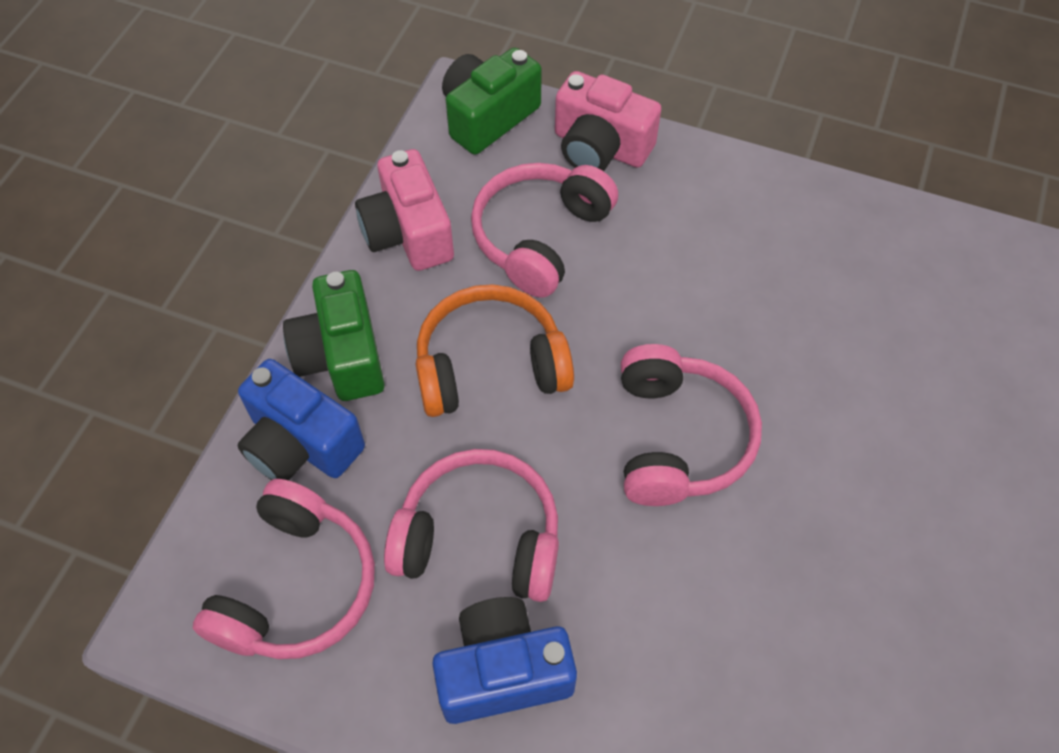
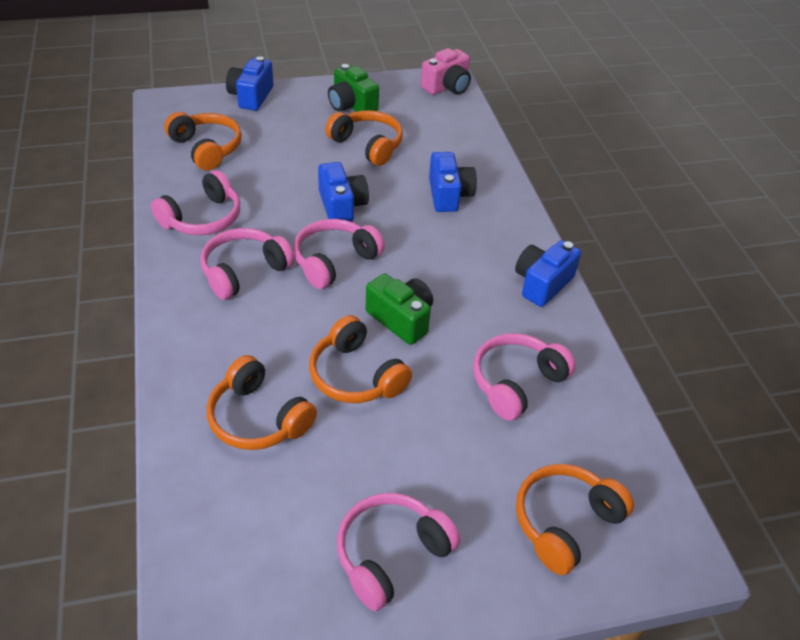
blue camera: [237,359,365,480] [432,597,577,724] = 2 -> [226,56,273,111] [318,162,369,222] [429,152,477,212] [515,240,581,307] = 4
orange headphones: [415,284,574,417] = 1 -> [164,112,242,170] [207,355,317,450] [309,315,412,403] [325,110,403,166] [516,464,634,575] = 5
pink camera: [355,149,454,271] [555,71,662,171] = 2 -> [421,48,471,95] = 1
pink headphones: [193,479,375,659] [384,449,559,602] [471,163,618,298] [621,344,762,506] = 4 -> [151,170,240,235] [200,228,295,300] [293,219,385,289] [337,493,460,611] [473,333,576,421] = 5

